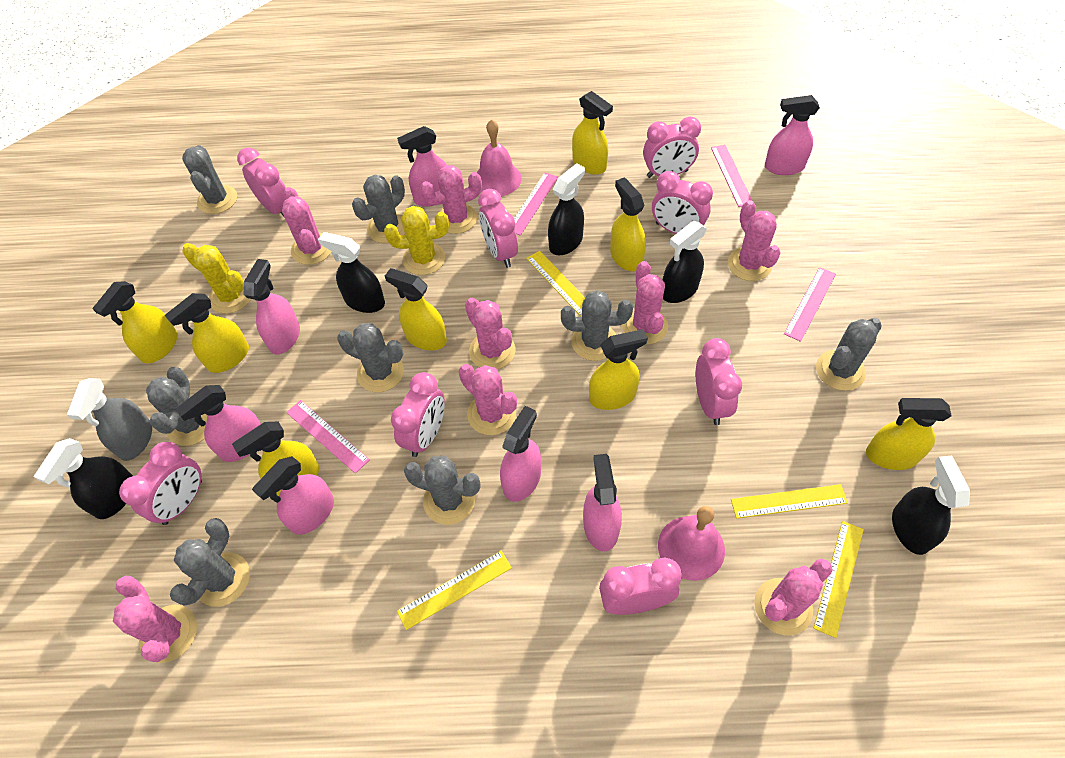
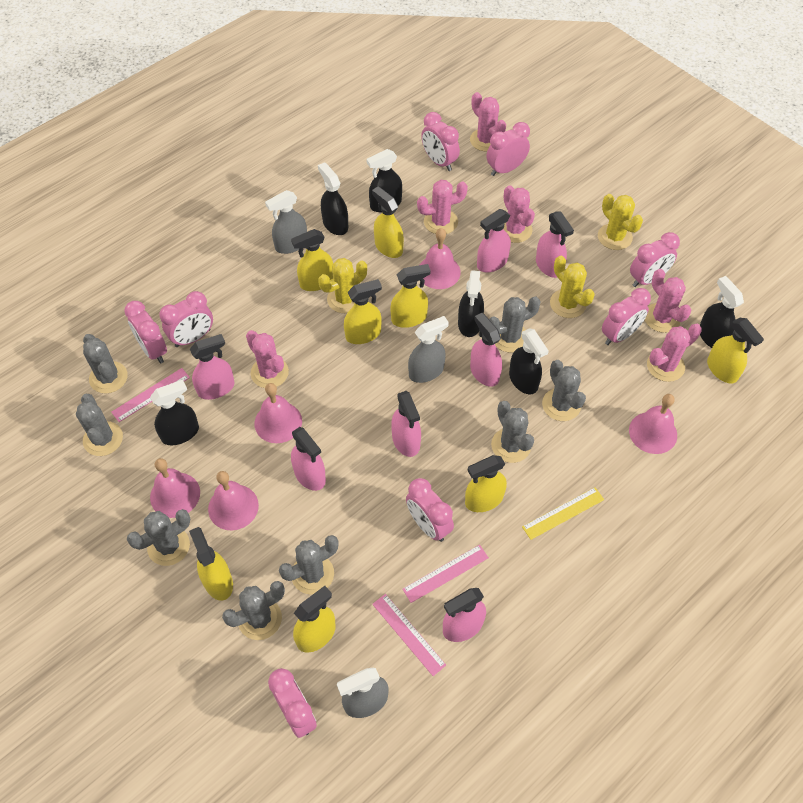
black spray bottle: [34,438,133,519] [318,232,385,313] [548,163,585,255] [662,221,707,303] [892,456,970,555] = 5 -> [150,379,199,445] [318,162,348,235] [367,149,402,212] [458,270,484,337] [509,328,549,394] [700,276,744,348] = 6
grey spray bottle: [67,378,152,461] = 1 -> [265,190,307,254] [337,668,389,718] [408,316,449,383] = 3
pink bell: [477,119,522,196] [658,506,725,581] = 2 -> [150,458,200,518] [208,471,259,530] [254,383,302,443] [420,228,461,289] [629,394,677,454] = 5
pink cactus: [113,576,197,663] [282,187,332,265] [420,165,482,234] [459,364,517,435] [465,298,515,369] [622,261,668,345] [728,200,781,281] [754,559,833,636] = 8 -> [246,330,289,388] [417,180,468,234] [470,92,506,152] [503,185,535,243] [645,269,692,333] [647,324,702,382] = 6
pink ruler: [286,400,370,474] [514,172,558,236] [711,145,752,207] [784,267,836,342] = 4 -> [111,368,190,422] [372,594,446,676] [402,545,489,603] = 3
yellow cactus: [182,243,251,314] [384,206,449,275] = 2 -> [318,258,367,313] [550,256,595,318] [598,194,643,250] = 3
yellow ruler: [397,550,512,630] [526,251,585,317] [731,484,848,519] [814,521,864,638] = 4 -> [522,487,604,540] = 1

